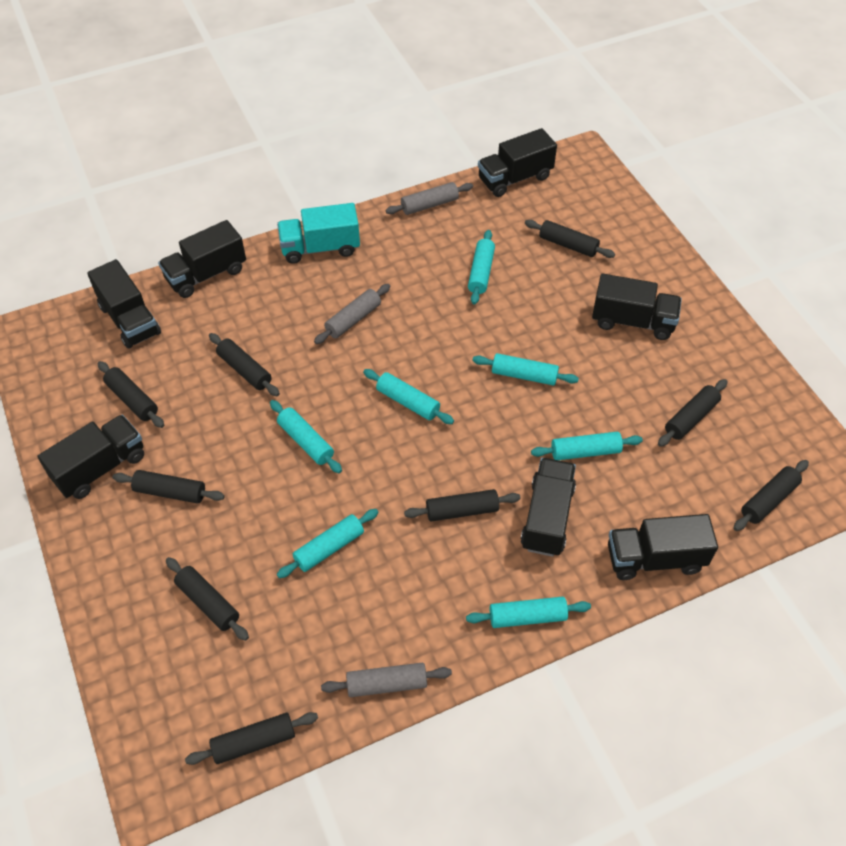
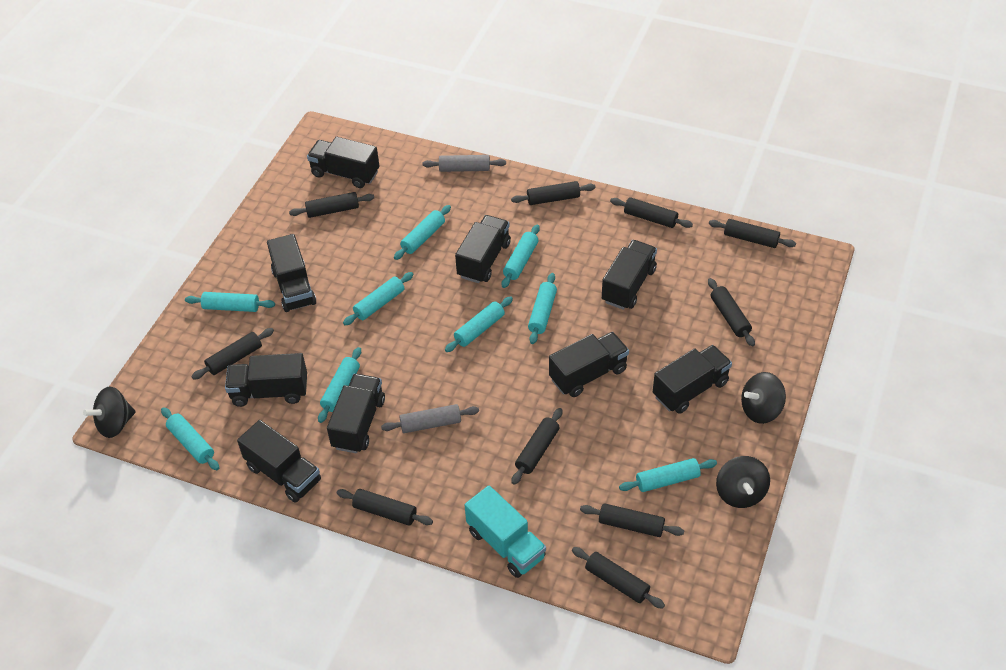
black rolling pin: [97,361,164,428] [113,470,225,504] [166,557,249,641] [185,712,318,765] [209,333,280,396] [404,489,521,522] [525,220,615,258] [658,379,728,447] [733,460,809,531] = 9 -> [191,328,274,380] [289,192,374,218] [337,489,433,526] [511,181,596,205] [511,408,562,485] [572,547,665,609] [580,503,684,537] [610,197,693,228] [708,278,755,346] [709,219,796,248] = 10
black spinning top: none = 0 -> [83,387,136,438] [716,456,770,508] [741,372,786,424] = 3
black truck: [37,414,144,499] [87,259,161,349] [158,220,246,298] [478,128,557,197] [520,458,576,557] [592,274,682,340] [608,514,718,580] = 7 -> [225,353,307,407] [237,420,321,503] [267,234,316,312] [307,137,379,188] [327,374,385,453] [455,215,511,283] [549,332,629,397] [602,240,657,310] [653,345,732,414] = 9
grey rolling pin: [314,284,390,344] [321,663,452,697] [386,182,473,215] = 3 -> [381,404,479,433] [422,155,506,172] = 2
turquoise rolling pin: [270,400,342,473] [277,509,379,578] [363,369,454,424] [466,597,591,628] [468,230,495,305] [472,353,579,386] [531,432,643,460] = 7 -> [161,407,219,470] [185,292,275,312] [318,347,361,423] [343,272,414,325] [394,205,451,260] [445,296,513,352] [502,224,540,288] [528,273,557,344] [619,458,717,492] = 9

